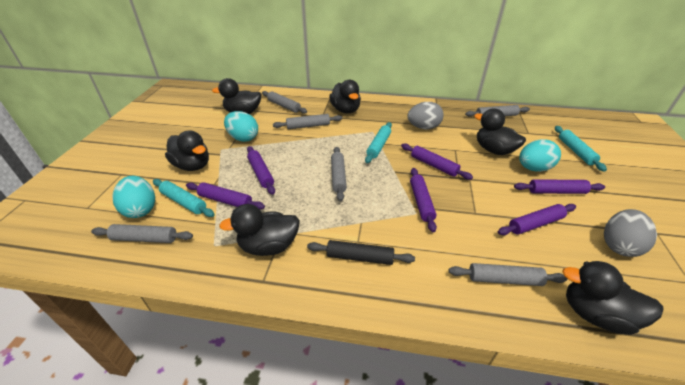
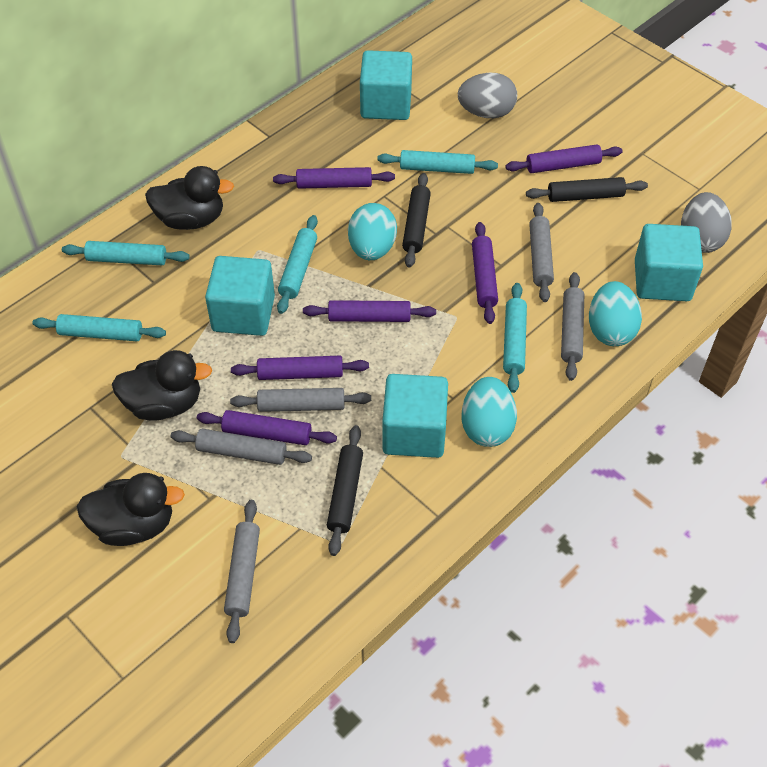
black duck: [165,130,209,171] [212,78,262,114] [219,204,300,256] [329,80,361,113] [474,108,526,155] [562,261,663,335] = 6 -> [77,473,185,546] [112,350,212,421] [145,166,234,230] = 3
black rolling pin: [307,240,415,265] = 1 -> [327,425,363,556] [402,173,431,268] [526,177,648,202] = 3
grey rolling pin: [91,224,193,243] [262,91,307,114] [273,114,342,129] [331,147,347,201] [449,263,568,286] [465,105,530,117] = 6 -> [171,429,312,465] [224,500,260,643] [230,388,371,412] [529,203,554,302] [561,272,584,381] = 5
turquoise cube: none = 0 -> [205,256,275,336] [360,50,412,120] [382,374,448,458] [635,224,703,301] = 4
turquoise rolling pin: [153,179,215,217] [365,122,392,163] [555,126,607,171] = 3 -> [33,314,166,341] [62,241,190,265] [277,215,318,314] [377,150,498,174] [503,283,527,393] = 5

